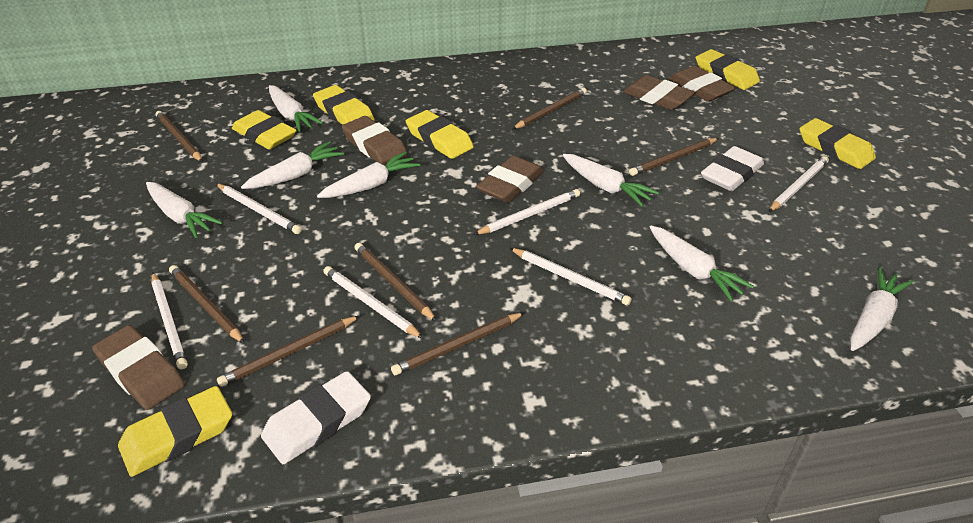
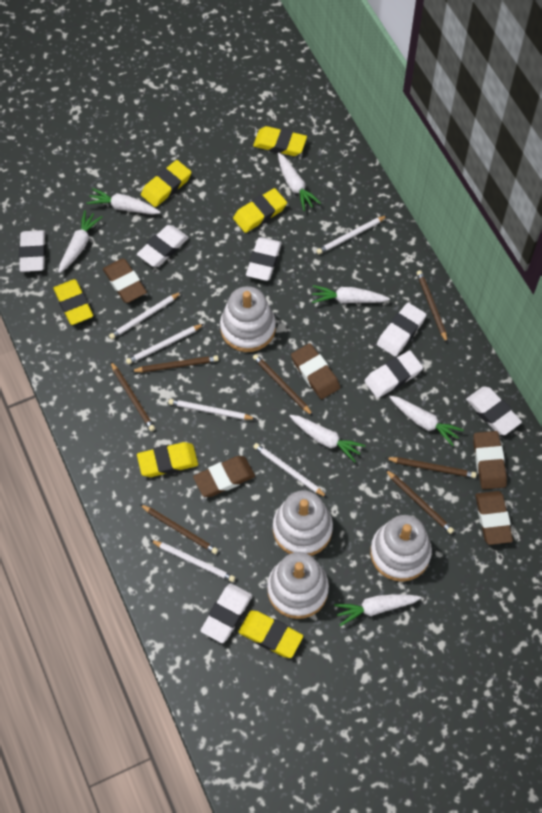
white eraser: [261,371,371,464] [701,146,764,191] = 2 -> [19,230,46,272] [137,225,189,267] [200,584,252,643] [246,237,282,281] [364,350,423,398] [377,303,426,357] [466,386,522,435] = 7
white stacking toy: none = 0 -> [220,286,276,352] [267,552,329,619] [273,490,333,556] [370,515,432,582] = 4

